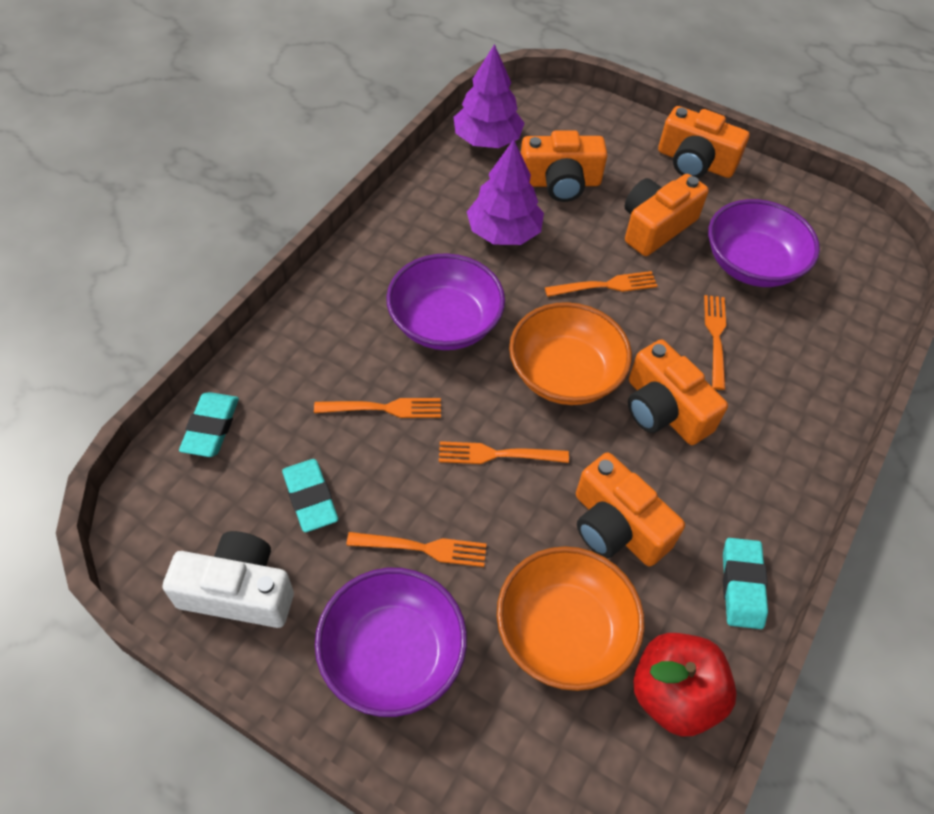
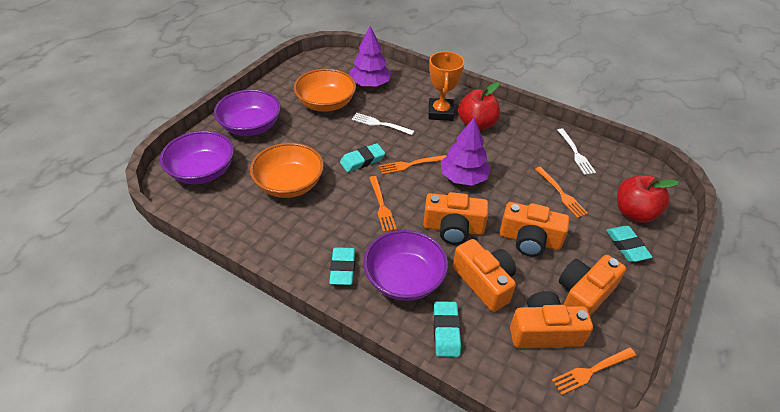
orange fork: [314,398,441,418] [346,532,487,567] [439,441,569,464] [545,271,657,297] [704,295,726,390] = 5 -> [369,176,397,232] [379,155,446,174] [535,167,588,218] [552,347,636,395] = 4
orange trophy: none = 0 -> [429,51,464,121] = 1
red apple: [633,633,737,736] = 1 -> [458,82,500,130] [617,175,679,223] = 2
turquoise eraser: [179,392,239,457] [282,459,338,532] [723,538,768,629] = 3 -> [329,247,355,285] [340,143,385,172] [434,301,461,357] [606,226,653,262] = 4
white camera: [163,531,294,628] = 1 -> none = 0
white fork: none = 0 -> [352,113,414,135] [558,128,596,175] = 2

